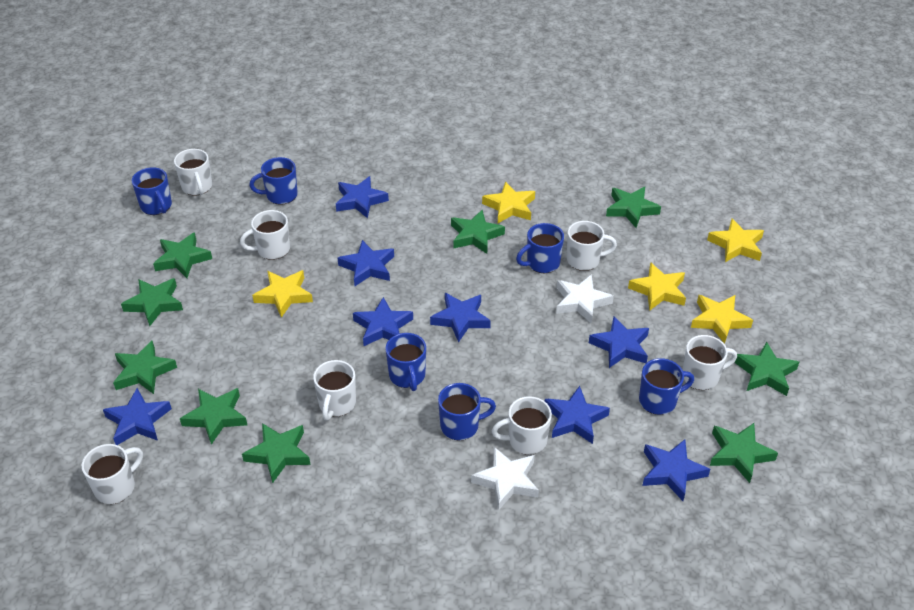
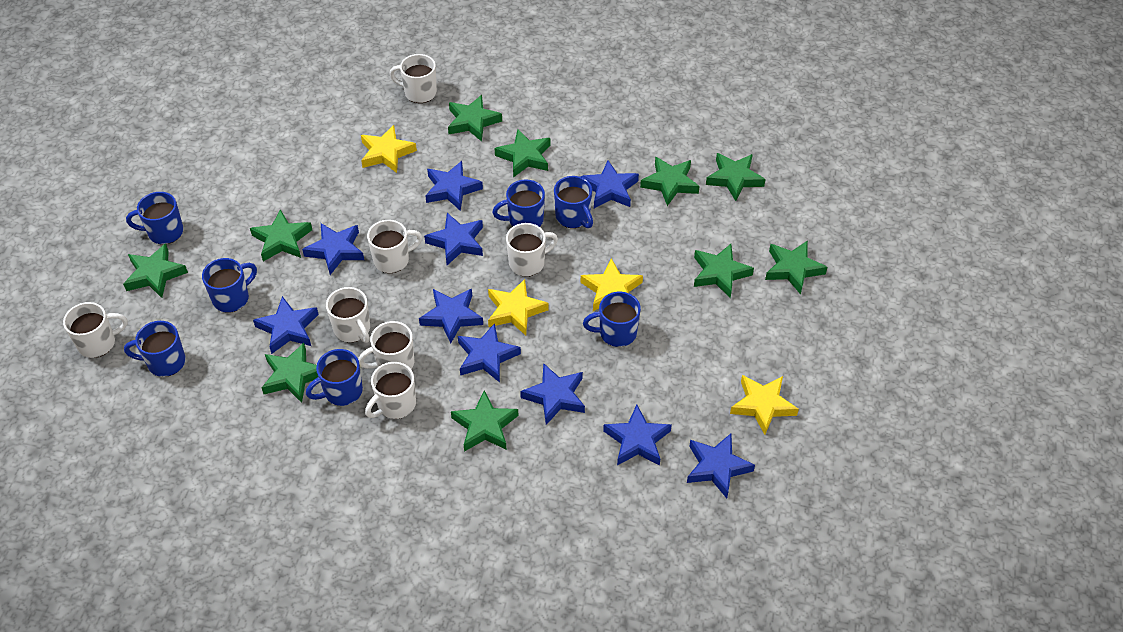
blue mug: [132,167,172,215] [249,157,298,205] [385,333,426,391] [438,383,496,440] [516,223,564,273] [639,358,694,415] = 6 -> [124,321,186,377] [126,192,183,244] [202,258,257,313] [306,349,363,406] [492,179,545,227] [554,176,593,228] [583,292,641,347] = 7
blue star: [103,388,172,445] [336,176,389,218] [338,240,394,286] [353,297,413,346] [430,293,491,343] [545,386,610,444] [589,316,649,368] [642,439,710,501] = 8 -> [253,296,319,354] [302,223,364,275] [419,289,483,344] [424,213,483,265] [425,161,483,211] [458,323,521,383] [520,363,585,425] [580,160,639,208] [603,405,672,466] [687,434,755,498] = 10
green star: [113,341,177,394] [121,278,183,326] [153,232,212,278] [180,388,247,445] [242,423,310,483] [451,210,505,254] [606,187,661,228] [710,423,778,483] [734,342,799,396] = 9 -> [123,243,188,298] [250,209,312,261] [262,343,318,403] [448,95,502,142] [451,390,519,452] [495,129,550,178] [640,157,700,206] [694,244,754,298] [706,153,766,201] [765,241,828,295] = 10
white star: [471,447,539,510] [556,274,614,324] = 2 -> none = 0
yellow star: [252,270,313,318] [482,181,535,223] [628,262,686,311] [691,295,753,344] [707,219,764,262] = 5 -> [361,125,417,173] [488,279,549,335] [581,258,643,311] [730,375,799,435] = 4

